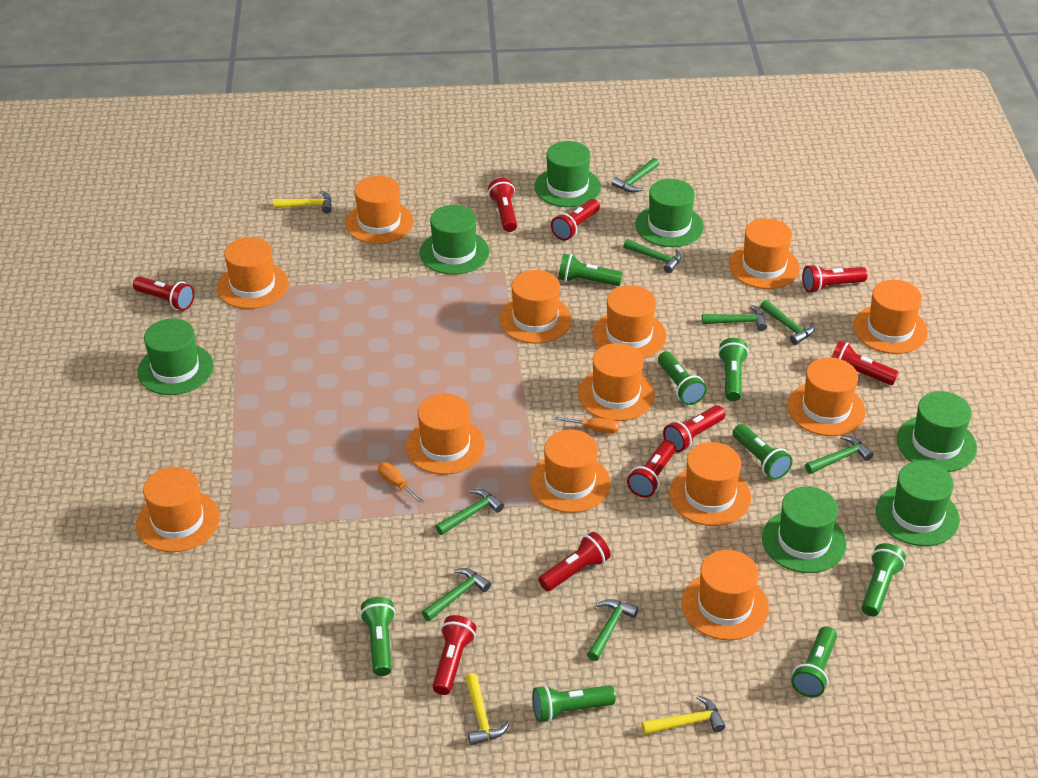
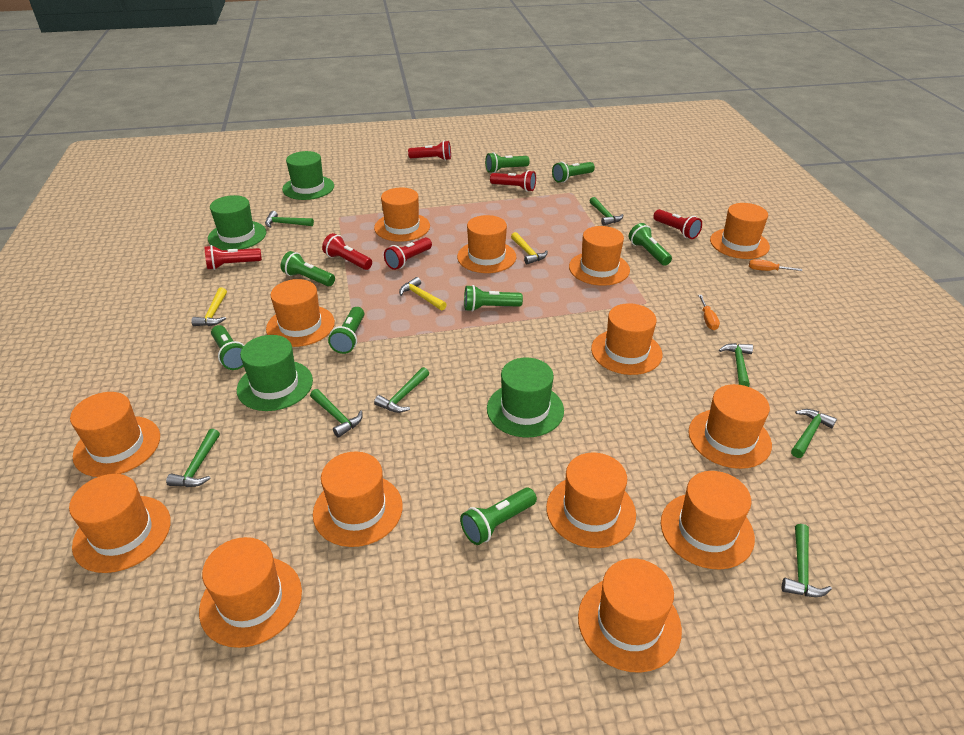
green hat: [137,319,214,395] [420,205,489,275] [534,141,601,207] [635,179,704,247] [762,487,846,573] [876,461,960,546] [897,391,977,472] = 7 -> [208,195,266,250] [237,335,313,411] [282,151,334,200] [487,357,564,437] = 4
orange hat: [136,467,220,552] [217,237,289,309] [345,176,414,244] [406,394,485,475] [499,270,572,344] [530,430,610,513] [578,343,655,421] [592,285,666,358] [669,442,751,526] [682,550,769,640] [729,218,800,289] [787,357,866,436] [853,280,928,354] = 13 -> [69,474,171,573] [70,392,160,477] [199,537,302,648] [266,279,335,347] [313,451,403,547] [374,188,430,242] [457,215,516,273] [546,453,636,548] [569,226,630,286] [578,558,682,673] [591,303,663,375] [661,471,755,570] [688,384,772,469] [710,203,770,259] = 14
red flashlight: [133,276,194,311] [432,615,477,695] [488,178,517,232] [538,532,611,591] [551,199,600,241] [627,440,676,498] [663,405,725,452] [802,264,867,293] [832,341,899,385] = 9 -> [205,245,262,270] [322,233,372,270] [384,237,432,270] [408,141,451,161] [490,170,536,192] [653,209,702,239] = 6

